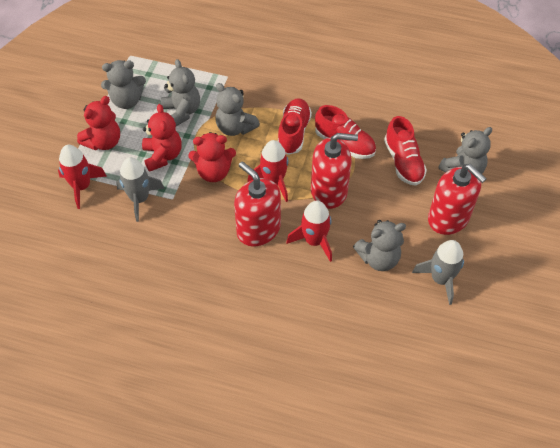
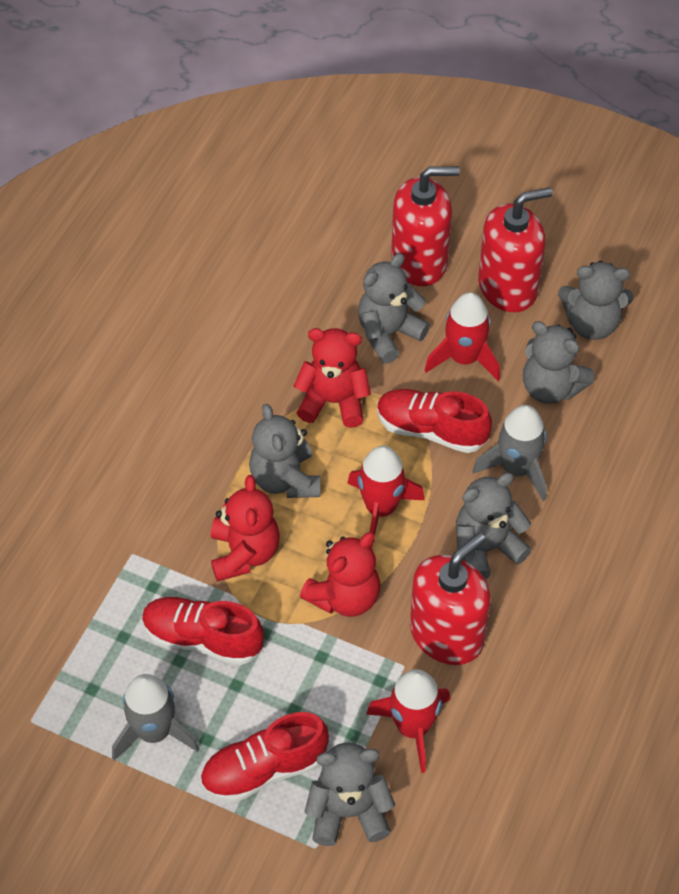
grey teddy bear: [101,60,146,109] [161,59,200,126] [215,83,260,136] [353,220,406,271] [438,127,492,174] = 5 -> [249,404,320,498] [305,742,395,846] [358,253,430,364] [456,473,531,579] [523,321,594,404] [558,261,634,340] = 6

